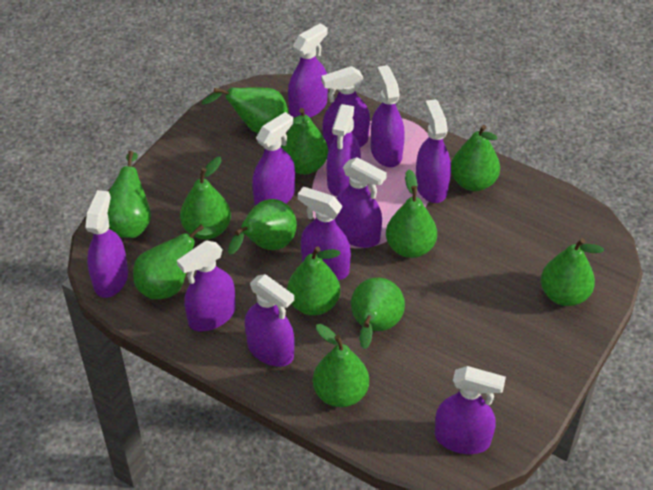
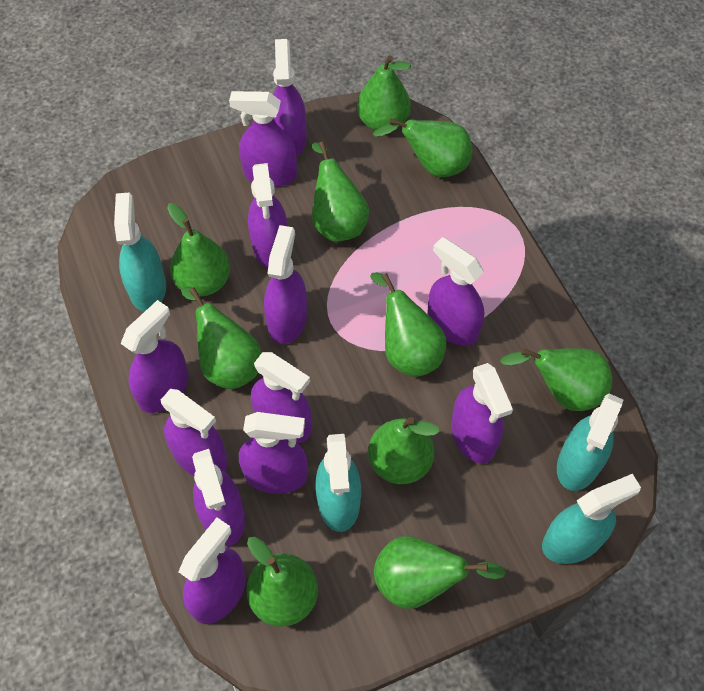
green pear: [107,151,151,238] [133,225,216,300] [180,157,231,239] [202,87,288,134] [228,199,297,255] [281,108,328,174] [287,247,341,316] [313,324,369,407] [351,277,405,349] [386,170,437,258] [451,125,500,191] [541,238,604,306] = 12 -> [167,203,230,296] [181,287,261,389] [246,537,318,627] [312,141,369,242] [357,55,411,131] [368,417,440,484] [370,272,447,377] [373,118,472,177] [374,536,506,609] [500,348,612,411] = 10
turquoise spray bottle: none = 0 -> [114,193,166,312] [316,434,361,532] [542,474,641,564] [557,393,623,491] = 4

